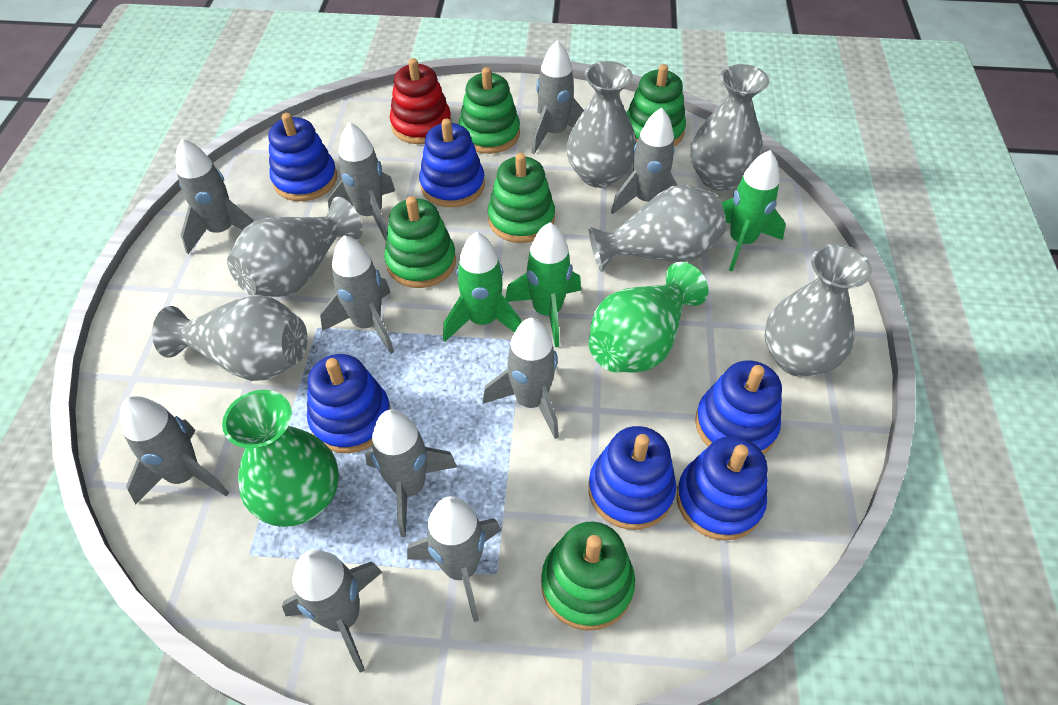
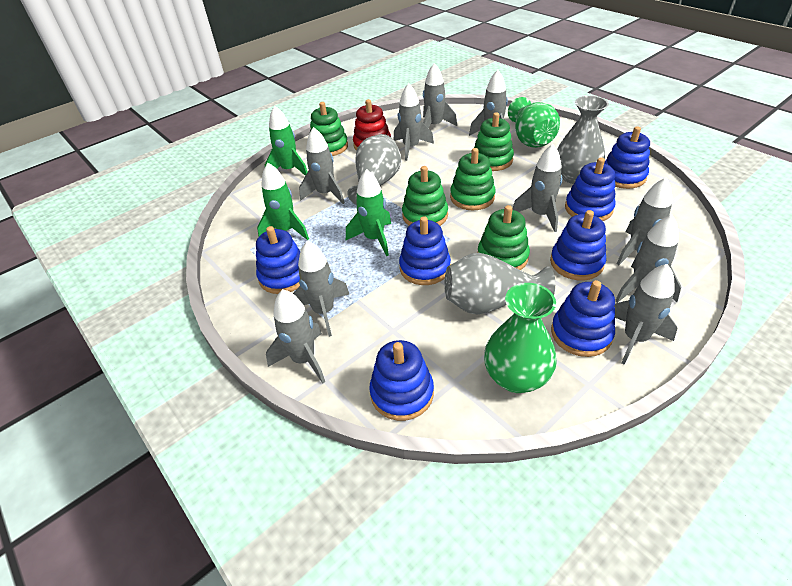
blue stacking toy: [268,113,337,201] [307,354,391,453] [419,119,485,207] [588,426,677,530] [676,436,768,541] [695,360,782,454] = 6 -> [256,226,300,294] [369,340,434,421] [399,216,451,285] [550,210,606,280] [551,280,615,357] [565,157,615,221] [605,127,650,189] = 7
grey vase: [152,295,308,381] [227,197,363,297] [567,61,637,188] [588,185,726,272] [690,64,769,191] [765,244,872,377] = 6 -> [347,134,401,205] [444,253,555,315] [557,96,609,184] = 3

